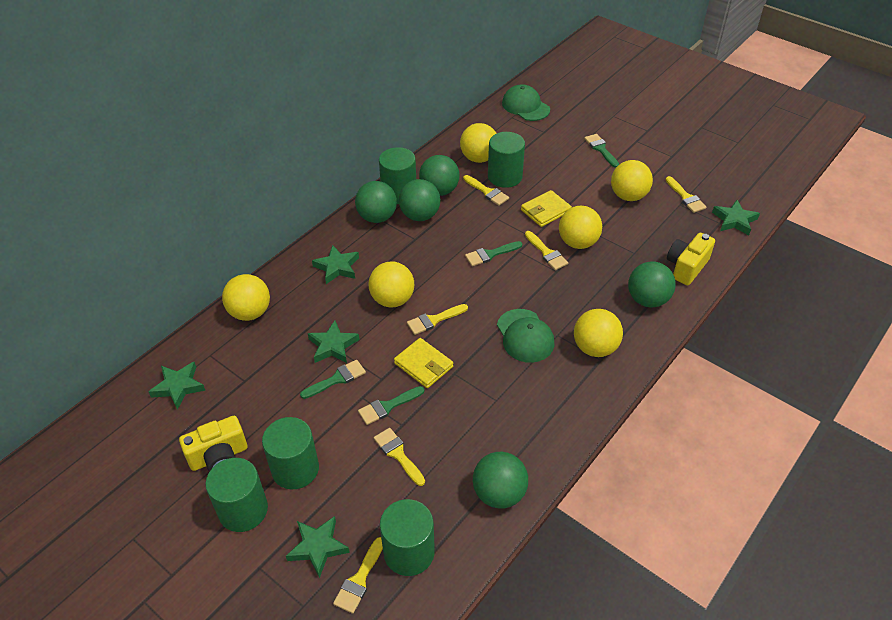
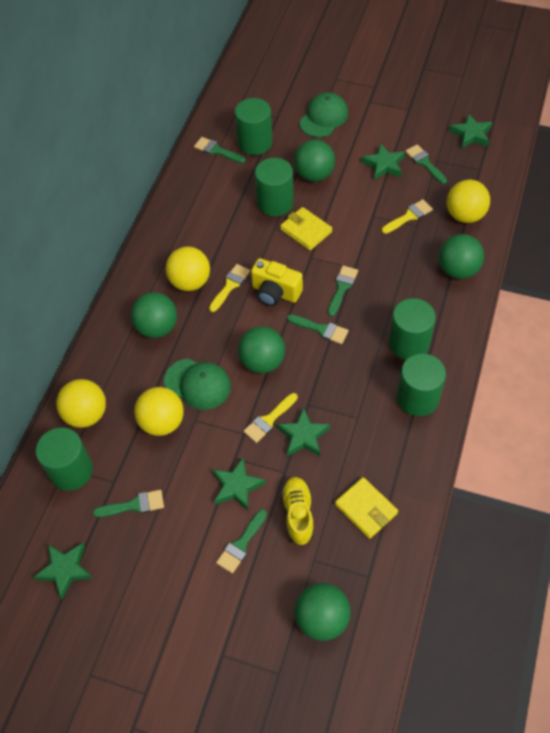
green brush: [300,360,366,399] [358,386,424,425] [465,241,522,266] [584,134,619,168] = 4 -> [93,490,164,517] [194,137,245,163] [216,509,267,574] [287,314,349,344] [328,265,358,316] [405,144,447,184] = 6
yellow ball: [222,274,270,321] [368,261,414,307] [460,123,497,163] [559,206,602,249] [574,309,623,357] [611,160,653,201] = 6 -> [56,379,106,428] [134,387,184,436] [166,247,210,291] [447,180,490,223] = 4
yellow brush: [333,537,383,614] [374,428,425,486] [407,304,468,335] [463,175,509,206] [525,231,568,270] [666,176,706,213] = 6 -> [209,264,250,312] [243,393,298,443] [382,199,433,234] = 3
yellow camera: [179,416,248,472] [667,233,715,285] = 2 -> [251,258,303,306] = 1
yellow shoe: none = 0 -> [281,477,314,545] = 1

